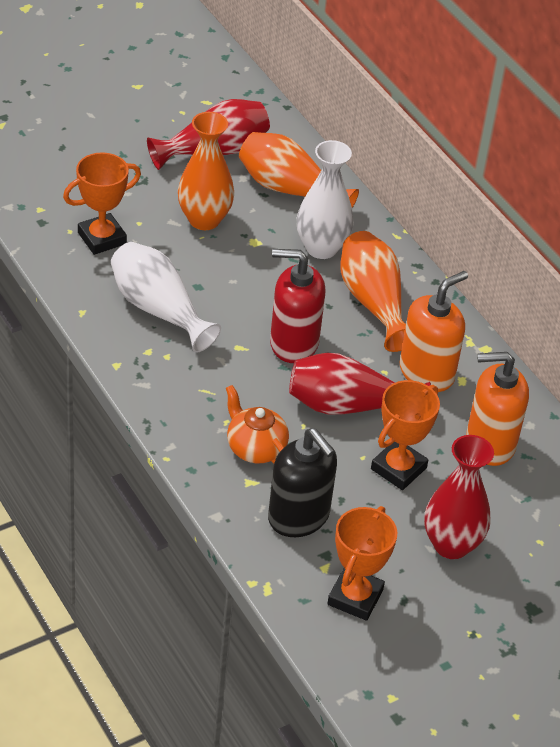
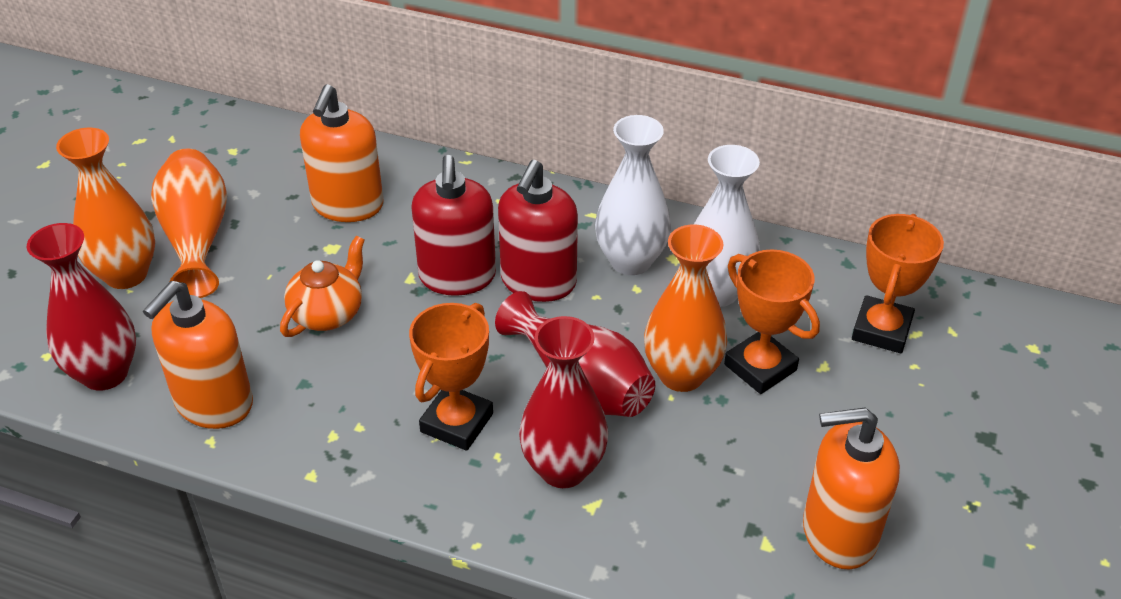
black soap dispenser: [268,428,337,537] = 1 -> none = 0
orange soap dispenser: [399,271,468,392] [466,352,529,466] = 2 -> [143,281,253,429] [300,84,384,222] [803,407,900,569] = 3
red soap dispenser: [270,249,325,363] = 1 -> [411,155,496,296] [498,160,578,302] = 2

